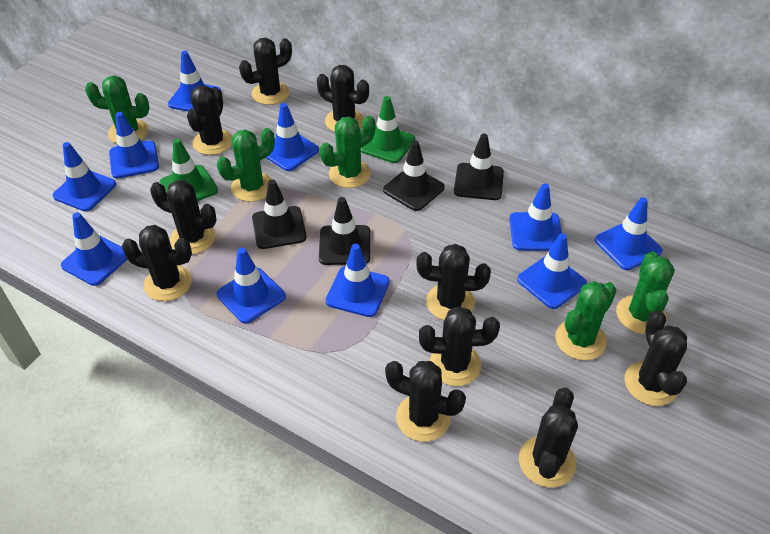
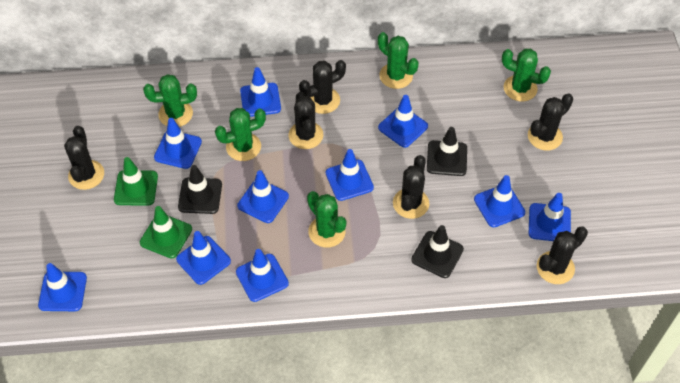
black cactus: [122,225,192,301] [150,180,217,254] [187,85,233,155] [239,38,292,105] [317,65,369,132] [385,361,466,441] [416,244,491,320] [419,307,500,386] [519,387,578,488] [625,310,687,406] = 10 -> [64,126,104,190] [288,92,323,149] [299,60,346,114] [393,155,429,219] [528,93,573,151] [537,226,588,284] = 6
black traffic cone: [252,179,307,249] [319,197,370,265] [383,141,445,211] [454,134,504,200] = 4 -> [178,165,222,214] [411,225,464,278] [427,127,467,176] = 3

